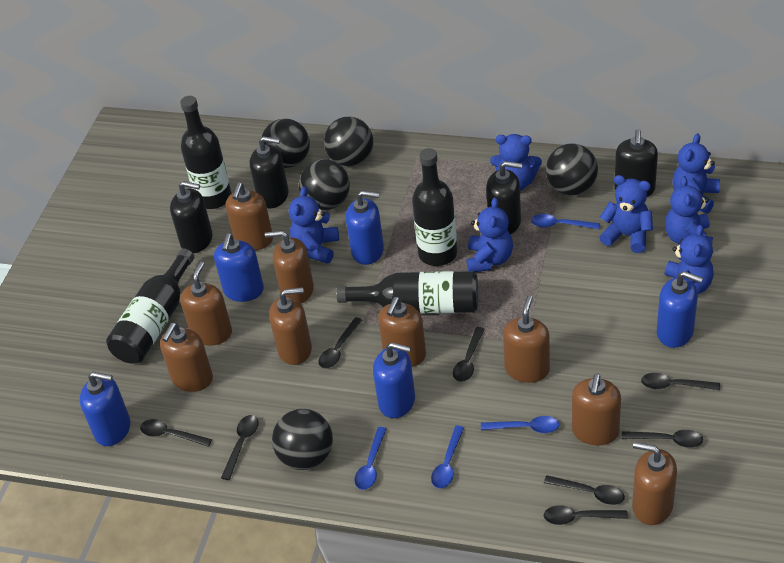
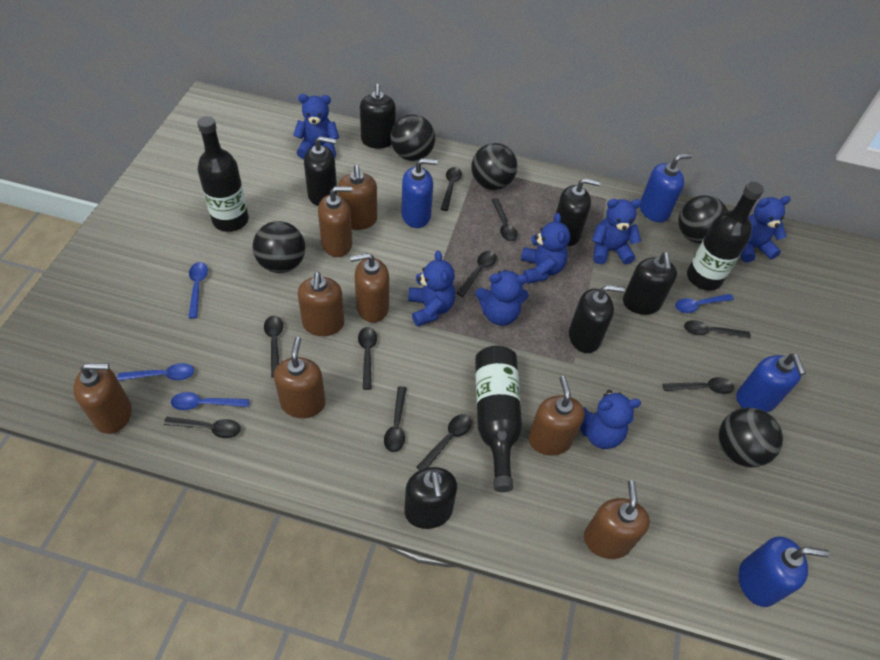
black bottle: [106,249,194,364] [180,96,232,209] [336,271,478,314] [412,148,457,266] = 4 -> [197,116,249,232] [475,346,522,492] [687,182,764,291] = 3
black soap dispenser: [170,181,213,253] [250,136,289,208] [486,161,522,234] [614,129,658,197] = 4 -> [304,136,337,206] [360,84,396,149] [404,467,457,529] [556,178,601,246] [569,285,625,353] [623,252,677,315] = 6
black spoon: [140,419,212,447] [221,415,259,480] [318,317,362,368] [453,327,484,382] [544,475,625,505] [544,505,628,525] [621,430,703,448] [641,373,720,390] = 8 -> [164,417,241,438] [264,316,283,377] [358,327,377,390] [384,386,407,452] [417,414,472,470] [441,167,462,211] [456,251,497,297] [492,198,518,241] [663,377,734,394] [684,320,751,338] = 10
blue soap dispenser: [80,372,130,446] [214,233,264,302] [346,191,384,265] [373,342,415,418] [657,271,703,348] = 5 -> [401,158,438,228] [640,153,693,223] [736,353,806,412] [738,536,830,607] = 4
brown soap dispenser: [160,323,213,392] [180,262,232,345] [226,183,273,250] [265,231,314,304] [269,287,312,365] [378,297,426,367] [503,295,550,383] [572,373,621,446] [632,442,677,525] = 9 -> [73,363,132,434] [274,337,325,418] [298,272,344,336] [318,186,352,257] [338,165,377,230] [350,253,389,323] [528,376,585,455] [584,480,650,559] = 8

